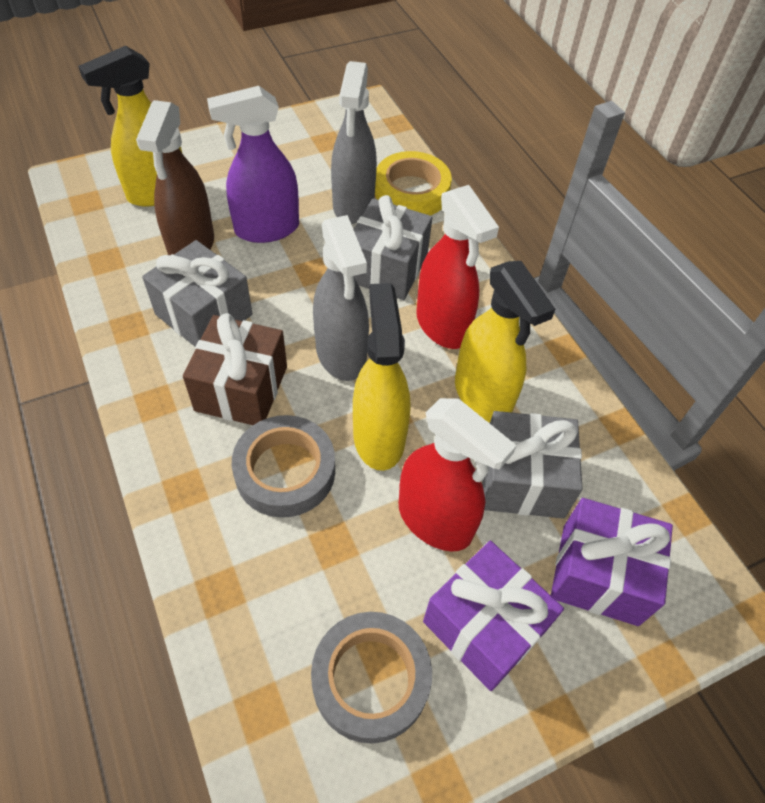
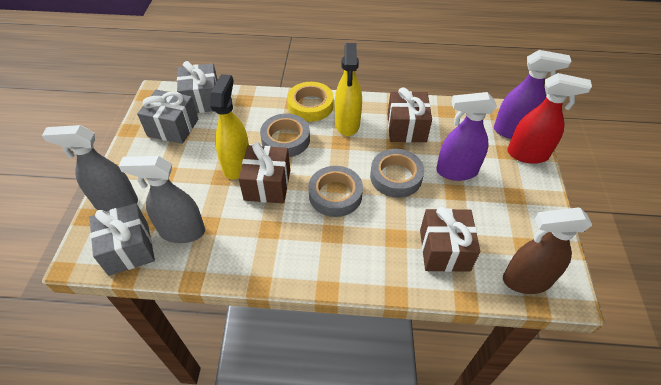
brown gift: [183,313,287,425] = 1 -> [239,142,290,203] [387,87,432,143] [420,207,480,272] = 3
grey tape: [232,415,335,518] [311,612,432,743] = 2 -> [260,114,310,157] [308,166,363,217] [370,149,424,198] = 3
purple gift: [423,541,564,691] [551,498,673,626] = 2 -> none = 0
purple spray bottle: [207,86,299,243] = 1 -> [436,92,497,181] [494,50,572,139] = 2
red spray bottle: [399,398,517,552] [416,185,499,349] = 2 -> [508,73,592,164] = 1
yellow spray bottle: [78,46,182,207] [353,283,411,471] [455,261,555,422] = 3 -> [210,74,249,180] [335,43,362,136] = 2

